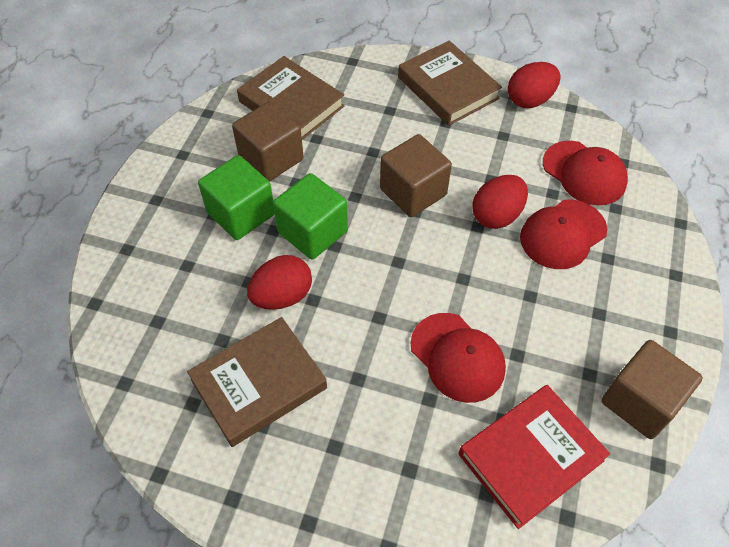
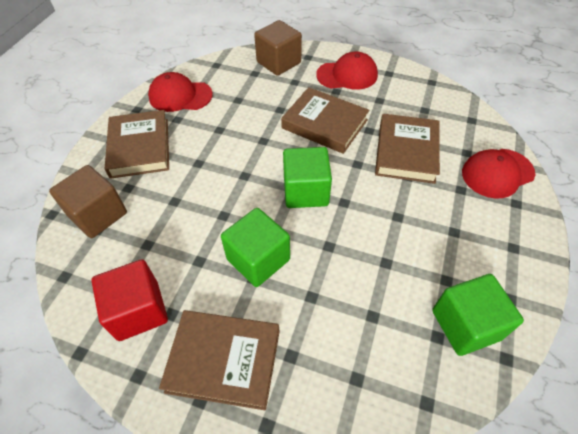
brown book: [187,317,327,447] [237,56,345,140] [398,41,502,126] = 3 -> [105,110,169,179] [159,310,280,410] [281,87,369,154] [375,114,440,184] = 4
brown cube: [232,101,304,182] [380,134,452,217] [602,340,703,439] = 3 -> [49,165,127,238] [254,20,302,76] = 2
green cube: [198,155,275,240] [273,173,348,260] = 2 -> [221,208,290,287] [283,147,332,208] [432,274,524,356] = 3
red book: [459,385,610,529] = 1 -> none = 0
red cube: none = 0 -> [91,259,168,341] = 1
red egg: [247,255,312,310] [472,175,528,229] [508,62,561,108] = 3 -> none = 0

